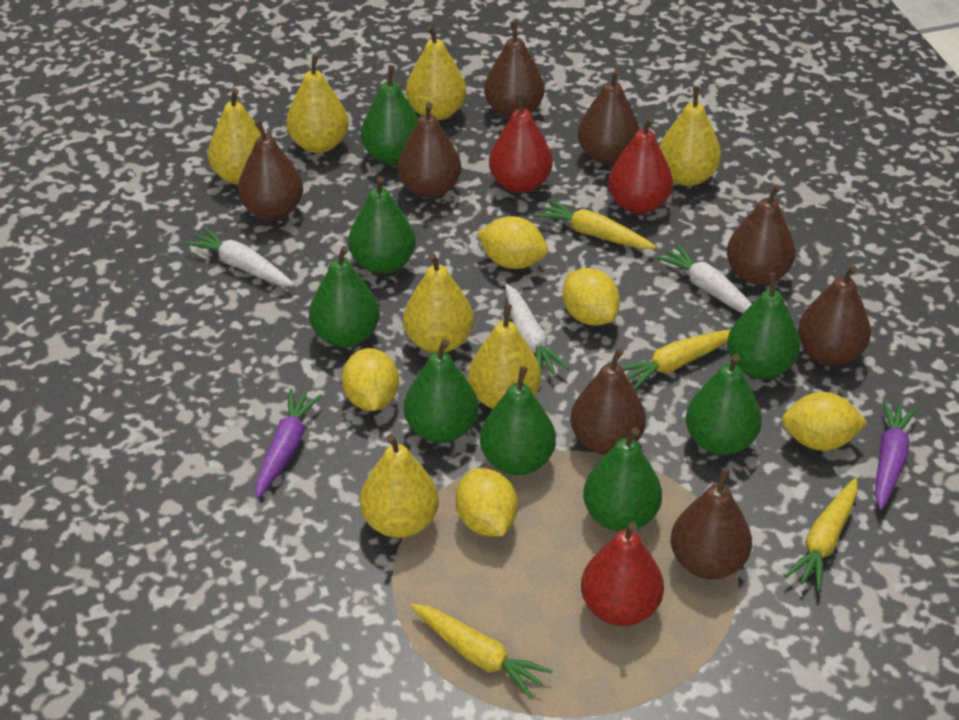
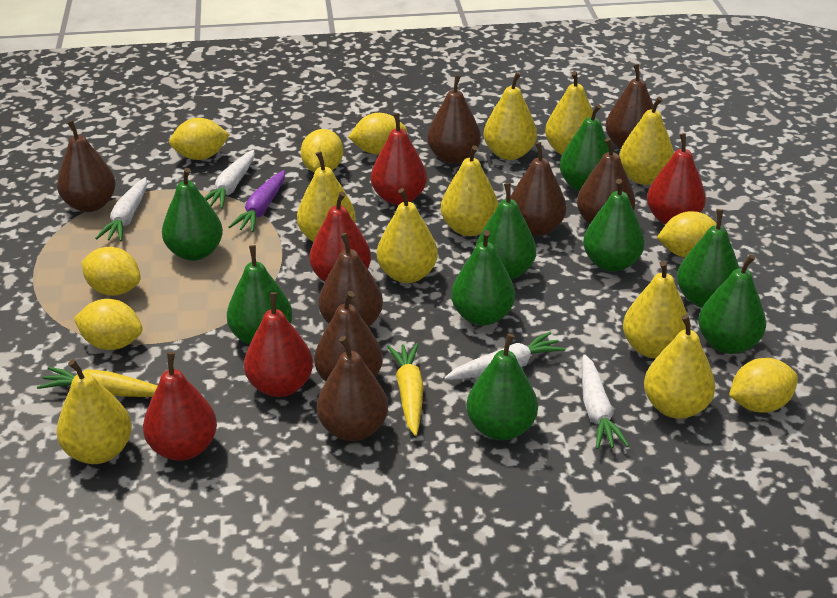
green pear: [309,246,380,348] [348,176,416,274] [361,65,419,164] [404,339,478,443] [480,366,556,475] [583,427,662,531] [686,354,762,455] [727,272,800,379] = 8 -> [162,168,223,261] [227,245,293,345] [451,230,515,326] [466,333,538,440] [476,183,536,279] [560,104,609,191] [583,179,645,272] [677,209,739,308] [698,254,766,354] = 9
purple carrot: [256,389,322,498] [875,400,918,510] = 2 -> [228,170,285,232] = 1
red pear: [489,93,553,193] [581,522,664,626] [608,117,673,214] = 3 -> [143,352,217,461] [244,292,313,397] [310,192,371,282] [371,113,427,205] [647,133,706,225] = 5
white carrot: [185,227,294,286] [505,284,569,374] [655,244,752,314] = 3 -> [95,177,147,242] [204,150,254,209] [444,332,566,380] [582,354,629,449] = 4
yellow carrot: [411,604,553,699] [535,199,656,249] [622,330,730,389] [784,478,858,591] = 4 -> [37,367,158,397] [387,343,424,436] = 2
yellow lemon: [342,348,399,411] [456,468,518,537] [477,216,548,269] [562,268,620,325] [782,392,867,451] = 5 -> [74,299,143,350] [81,247,141,296] [169,118,230,160] [301,129,343,173] [348,113,407,155] [657,211,717,258] [729,358,798,413] = 7
yellow pear: [208,89,261,185] [286,54,349,153] [360,434,439,538] [403,253,474,353] [406,25,466,120] [468,304,541,409] [659,86,721,186] = 7 -> [56,359,132,464] [297,151,356,242] [377,188,438,283] [441,145,499,236] [484,72,537,160] [545,71,593,155] [619,97,674,185] [623,260,687,358] [644,315,715,419] = 9

